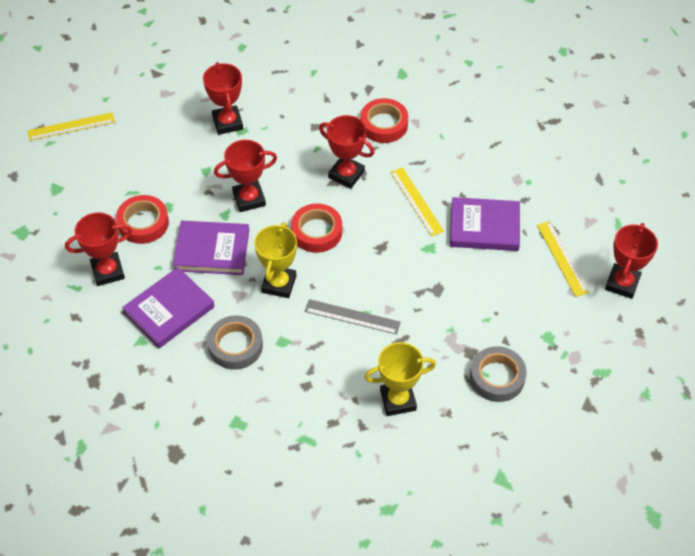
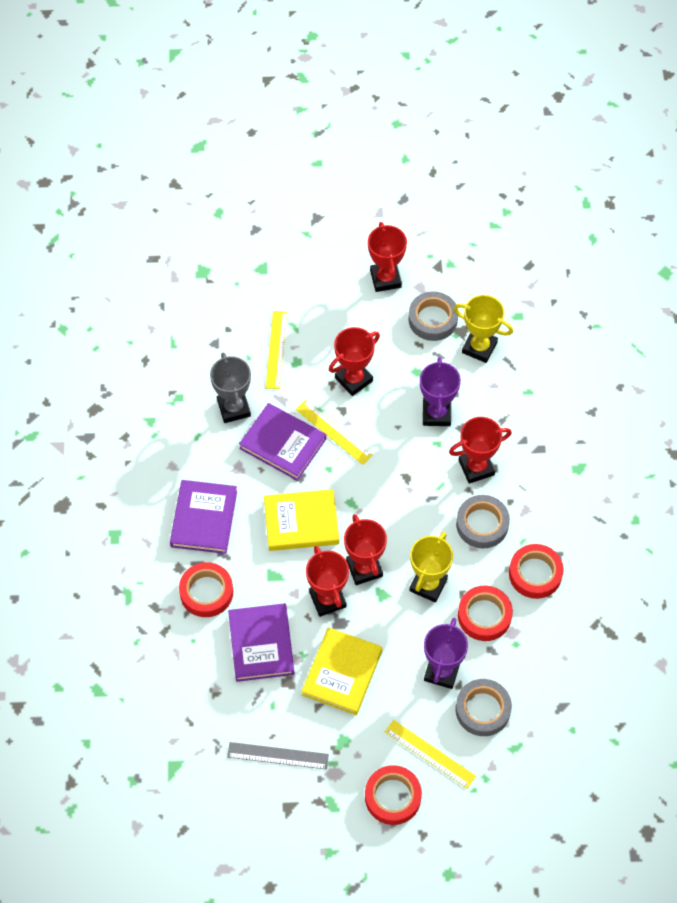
grey tape: [208,315,263,370] [470,346,527,402] = 2 -> [408,291,458,341] [455,679,512,736] [456,495,510,548] = 3
grey trophy: none = 0 -> [210,352,251,423] = 1
purple trophy: none = 0 -> [420,357,461,426] [424,618,468,689] = 2
red tape: [116,195,169,244] [291,203,342,253] [360,98,408,143] = 3 -> [179,562,233,617] [365,765,422,825] [458,586,513,641] [509,544,564,599] = 4
yellow book: none = 0 -> [264,489,339,551] [302,627,382,715] = 2

